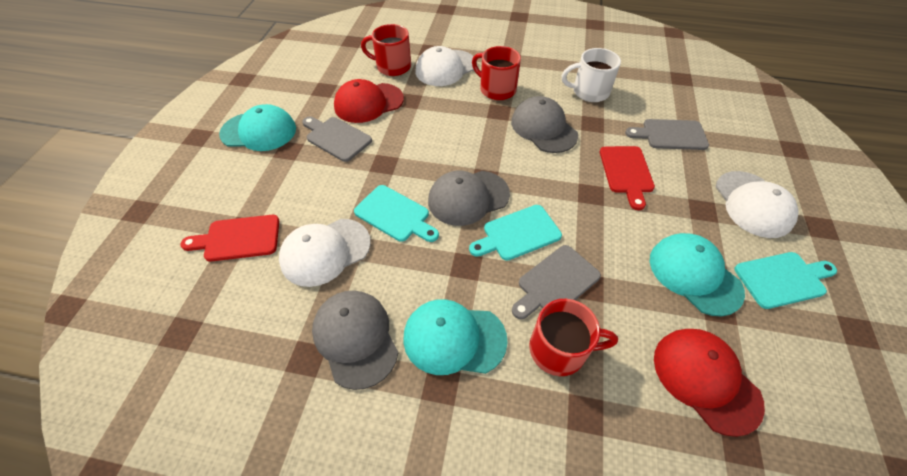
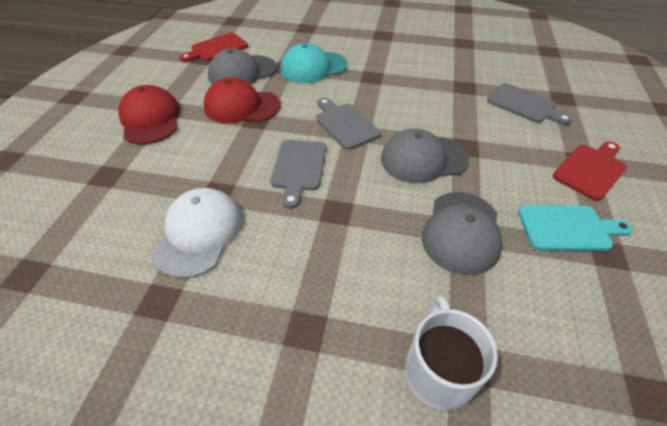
red mug: [361,24,411,76] [472,46,521,100] [529,299,618,376] = 3 -> none = 0
turquoise cap: [219,104,296,151] [403,299,508,375] [650,233,745,317] = 3 -> [280,43,347,83] = 1
turquoise cutting board: [354,185,439,242] [469,205,562,261] [734,252,837,309] = 3 -> [518,205,633,251] = 1
white cap: [279,219,371,287] [415,46,474,86] [716,171,799,238] = 3 -> [152,188,242,278] = 1

